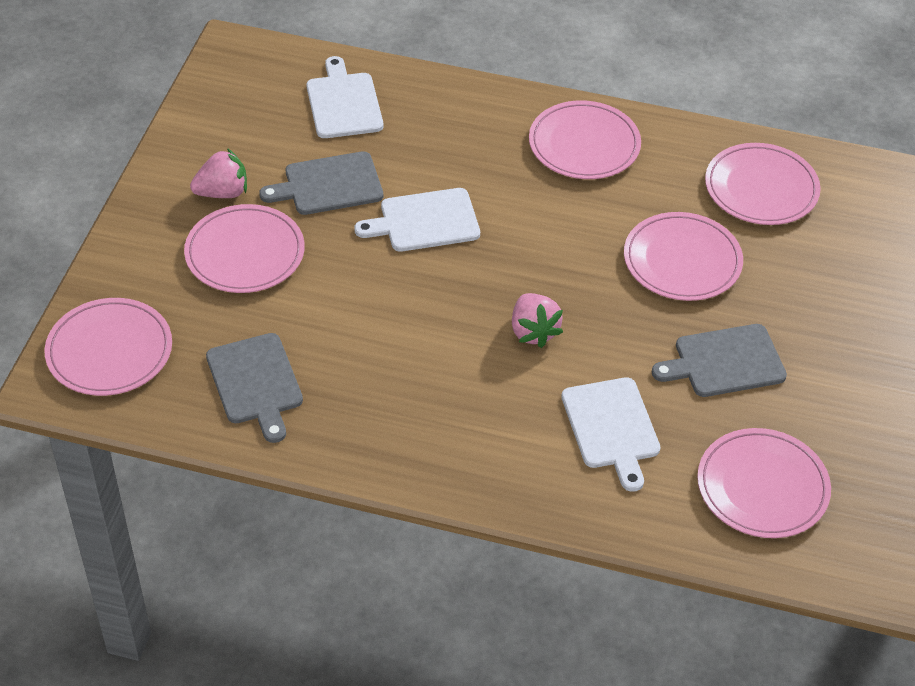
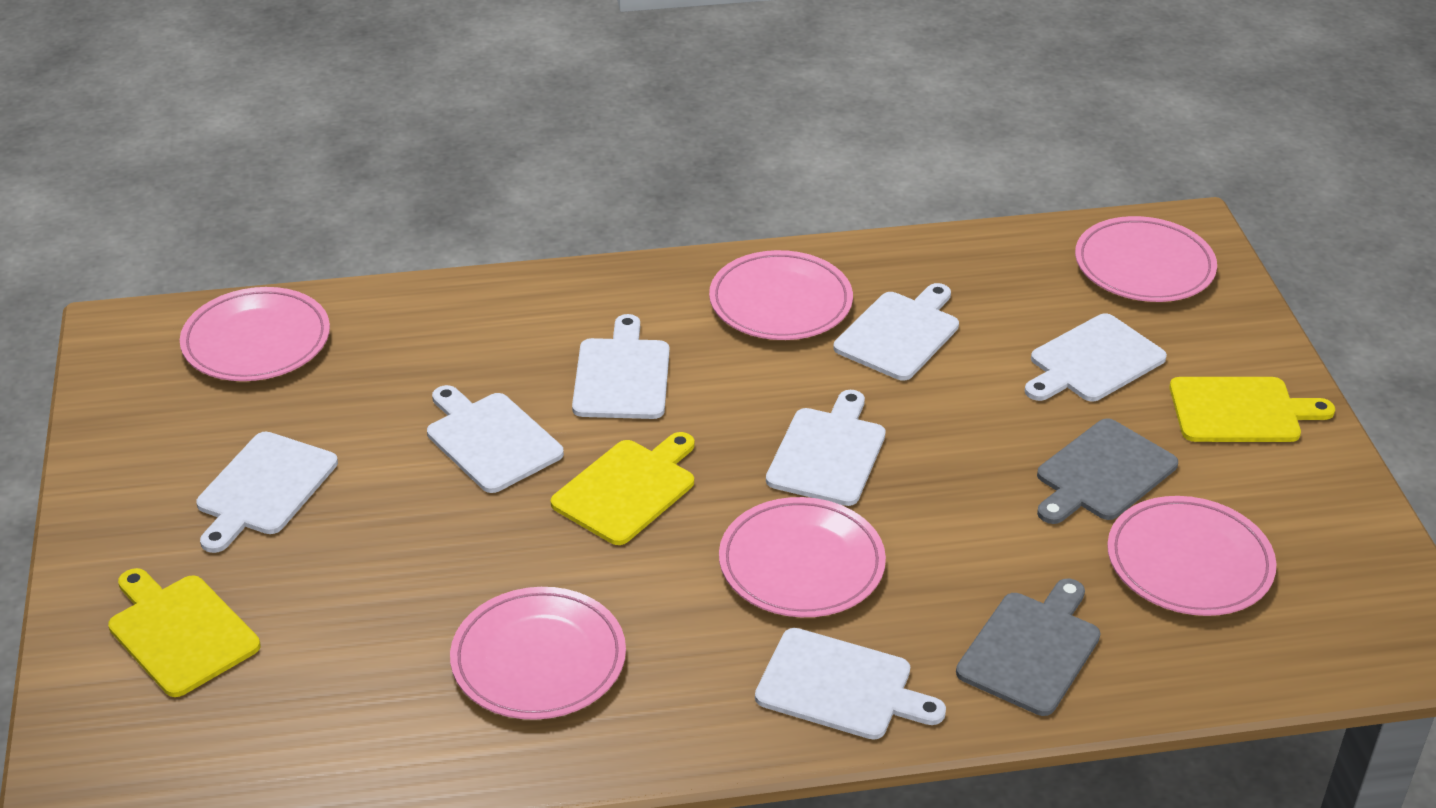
grey cutting board: [206,333,303,443] [259,151,383,215] [652,324,787,397] = 3 -> [956,579,1101,716] [1037,418,1178,524] = 2
pink strawberry: [190,148,247,198] [512,293,563,348] = 2 -> none = 0
white cutting board: [307,56,383,138] [355,188,480,252] [561,377,660,492] = 3 -> [196,432,338,553] [427,385,564,493] [572,314,670,419] [755,628,946,740] [766,390,886,506] [833,283,959,380] [1025,313,1167,402] = 7
yellow cutting board: none = 0 -> [108,568,260,697] [551,432,694,545] [1170,377,1335,442] = 3

